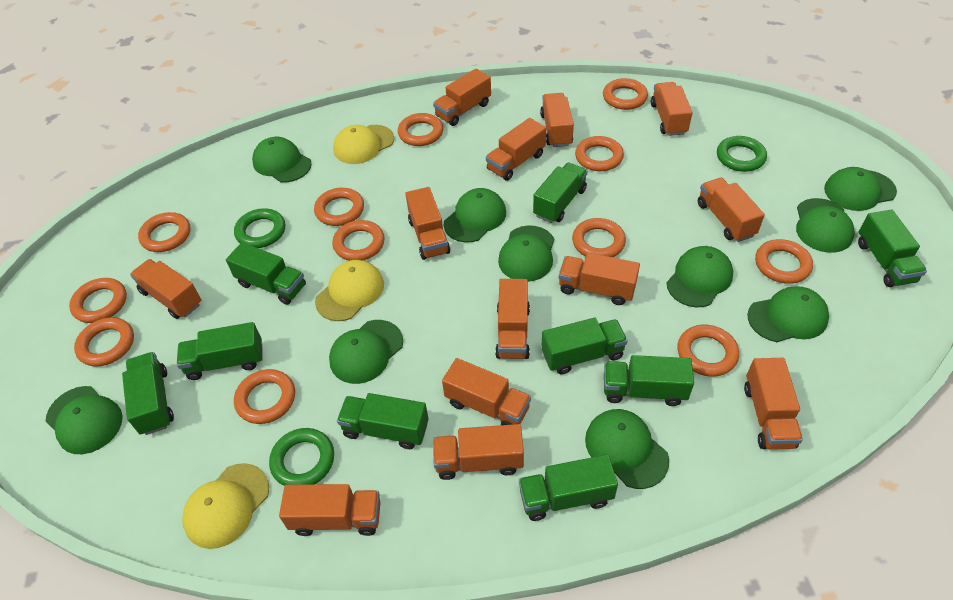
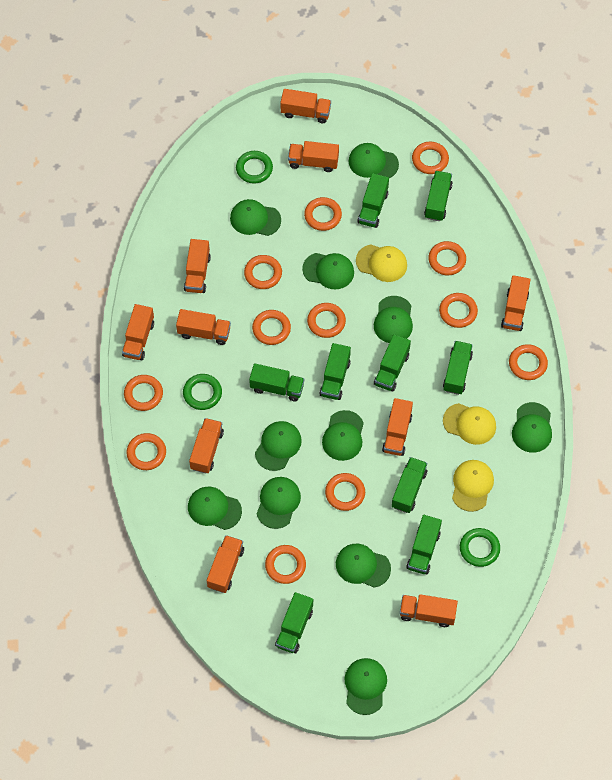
green cap: [45,386,123,454] [252,137,312,182] [329,320,403,384] [444,188,506,243] [498,225,554,282] [585,409,669,489] [666,246,733,307] [747,286,829,342] [796,198,855,253] [824,167,897,211] = 10 -> [188,487,242,530] [230,199,281,236] [255,421,302,471] [257,477,301,529] [302,253,354,290] [322,410,364,461] [336,544,391,588] [345,658,387,715] [349,143,399,178] [374,296,413,343] [512,402,552,453] = 11
orange truck: [130,259,201,319] [279,484,381,536] [405,187,450,260] [433,69,491,126] [433,424,524,480] [442,358,531,425] [486,118,546,181] [495,279,530,359] [540,93,574,147] [559,253,640,305] [651,82,692,136] [698,178,765,242] [744,358,803,450] = 13 -> [122,304,154,360] [176,309,231,345] [184,239,211,293] [189,418,224,473] [207,535,244,593] [280,89,331,123] [288,141,339,172] [382,398,413,456] [400,594,458,627] [501,275,531,331] = 10

